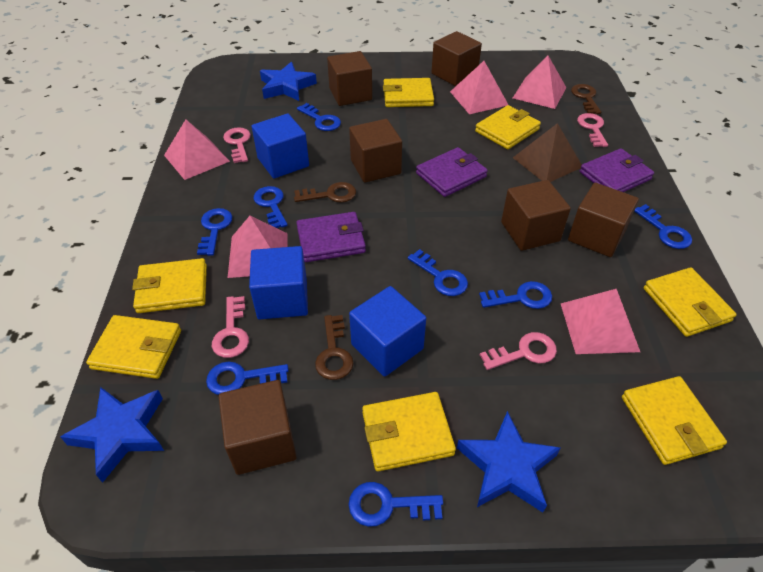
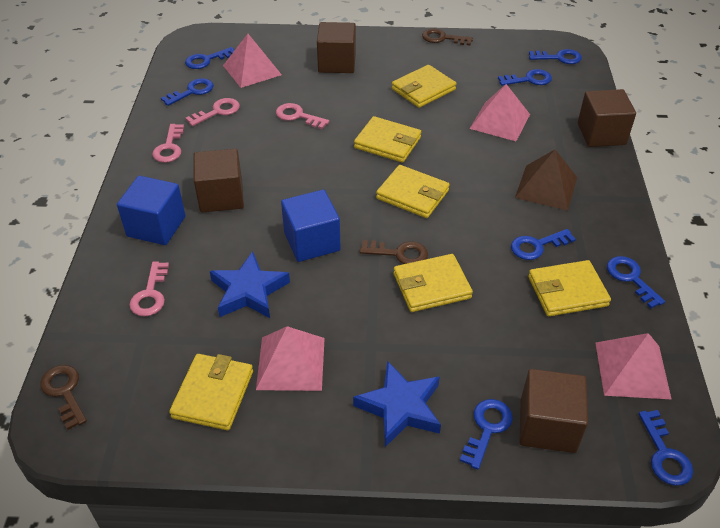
blue cube: [249,246,308,319] [252,114,309,179] [349,286,426,377] = 3 -> [117,176,186,245] [281,190,341,262] = 2
blue star: [60,387,164,483] [260,62,317,101] [457,411,561,513] = 3 -> [210,251,290,318] [353,361,441,447] = 2
brown cube: [219,380,297,475] [327,51,372,106] [349,119,402,183] [431,31,482,86] [501,180,571,251] [568,183,639,257] = 6 -> [194,149,244,213] [317,22,356,73] [519,369,588,453] [578,89,636,147] = 4
pink pyramid: [164,119,230,180] [228,216,288,278] [450,61,508,114] [513,56,567,109] [561,289,640,354] = 5 -> [223,34,282,88] [256,326,325,391] [470,84,530,141] [596,333,671,399] = 4
purple wallet: [296,212,366,262] [416,147,488,197] [580,148,654,192] = 3 -> none = 0
yellow wallet: [86,315,181,379] [132,258,207,313] [362,392,456,471] [383,78,434,107] [475,105,541,149] [622,376,727,465] [644,267,737,337] = 7 -> [169,354,253,430] [354,116,421,163] [376,165,450,218] [392,65,457,108] [393,254,473,312] [528,260,611,316] = 6

